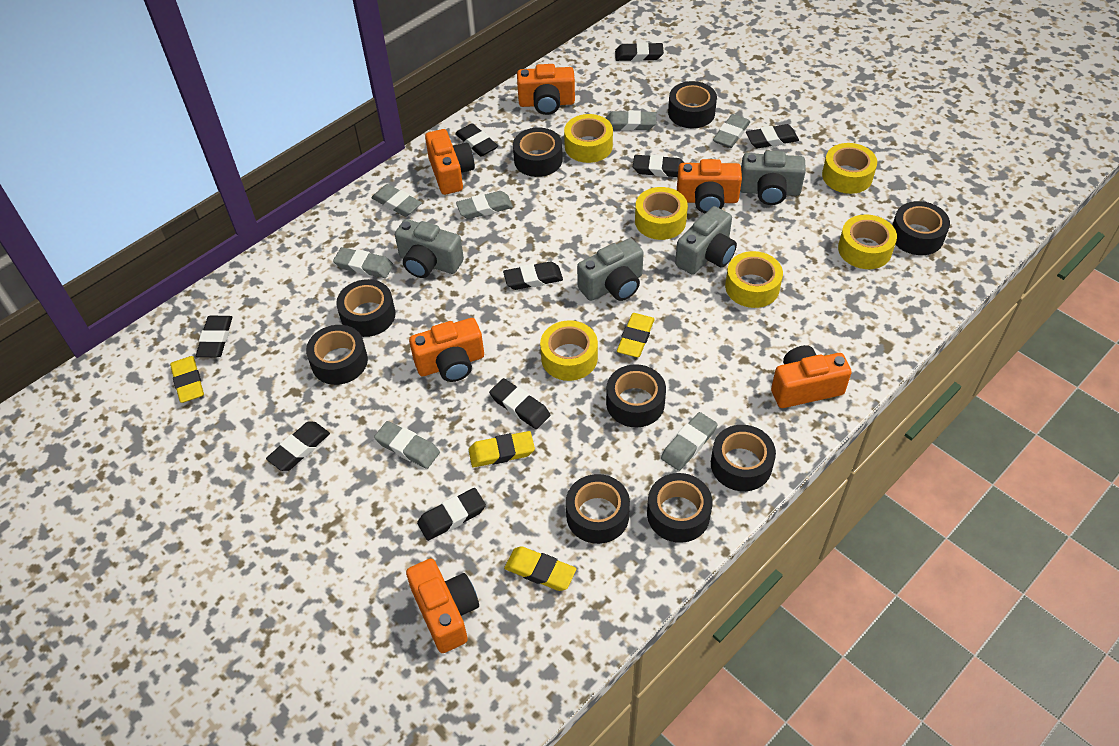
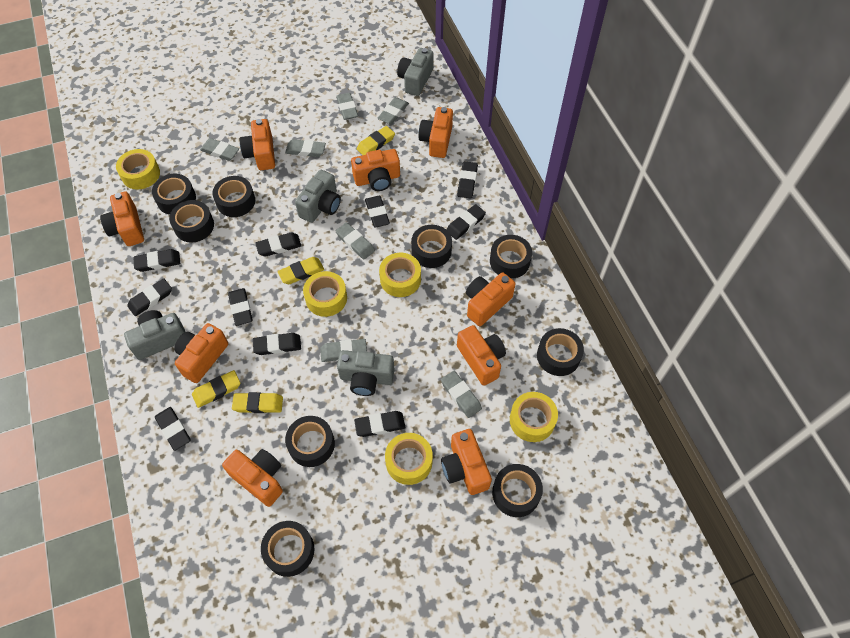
black eraser: [196,316,232,357] [266,422,330,471] [417,488,486,541] [455,123,498,156] [489,378,550,429] [503,261,563,290] [615,42,664,61] [633,155,684,177] [746,124,799,148] = 9 -> [127,278,172,316] [133,249,180,272] [155,407,191,451] [228,288,253,326] [253,333,301,355] [255,232,301,257] [354,411,405,437] [365,196,390,228] [446,204,486,240] [457,161,478,199] = 10
orange camera: [406,559,479,653] [409,318,484,382] [425,129,475,195] [517,64,575,115] [677,159,742,213] [771,345,852,408] = 6 -> [100,192,144,246] [174,323,228,383] [222,449,283,507] [240,119,275,170] [351,149,400,191] [419,107,453,158] [441,429,492,495] [457,325,506,386] [466,272,515,326] = 9
yellow tape: [540,320,598,381] [564,114,613,163] [635,187,688,240] [725,251,783,308] [822,143,877,194] [838,214,897,269] = 6 -> [116,149,160,189] [303,271,347,317] [379,253,421,297] [385,433,433,485] [510,392,558,442] = 5

